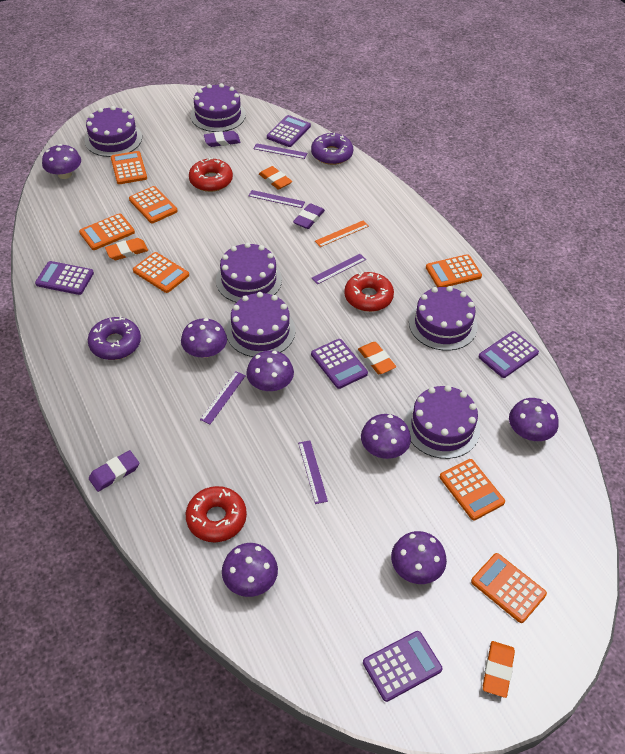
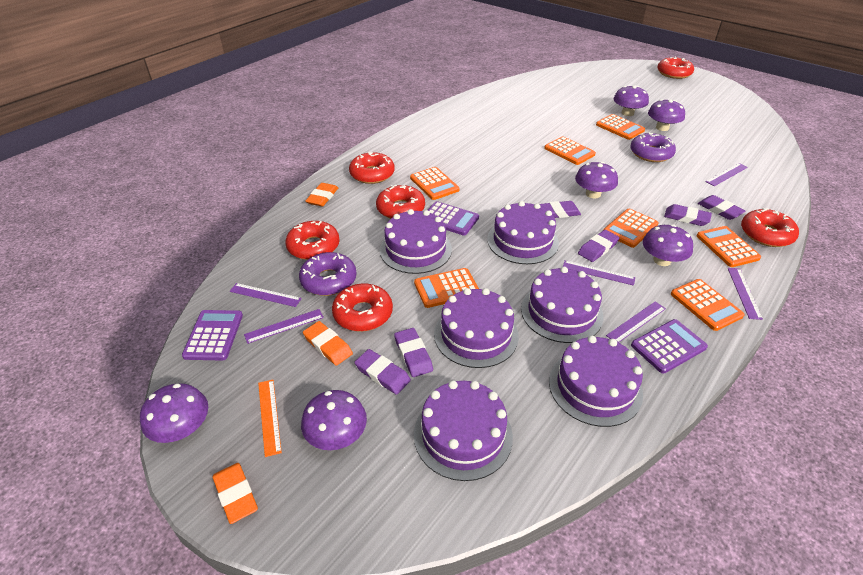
orange eraser: [105,238,148,260] [259,166,292,190] [358,342,396,374] [483,641,515,698] = 4 -> [213,463,258,524] [303,321,353,366] [305,183,338,207] = 3
purple calculator: [35,261,94,295] [267,115,311,147] [311,339,368,389] [363,631,442,702] [479,331,539,378] = 5 -> [182,310,243,361] [428,201,479,235] [631,319,708,374] = 3
purple eraser: [89,450,139,492] [204,131,241,147] [293,203,325,229] = 3 -> [355,349,411,395] [394,328,433,377] [540,201,581,218] [578,230,620,262] [664,204,712,226] [698,195,745,220] = 6
purple mushroom: [42,144,81,179] [181,318,227,358] [222,543,278,597] [246,350,294,391] [361,414,411,459] [391,531,447,584] [509,398,559,441] = 7 -> [140,383,208,443] [301,390,367,450] [575,162,618,199] [614,85,649,116] [643,224,693,266] [648,99,685,131] = 6
purple ruler: [200,371,246,424] [249,190,305,208] [254,143,307,159] [298,440,328,504] [312,254,366,284] = 5 -> [230,283,302,307] [244,309,324,344] [563,260,635,286] [606,302,666,343] [706,163,748,186] [728,268,763,320] = 6
red donut: [186,486,247,542] [189,158,233,192] [344,272,394,312] = 3 -> [285,221,340,260] [332,284,393,332] [349,152,395,184] [376,185,425,219] [657,57,694,79] [741,208,799,247] = 6

